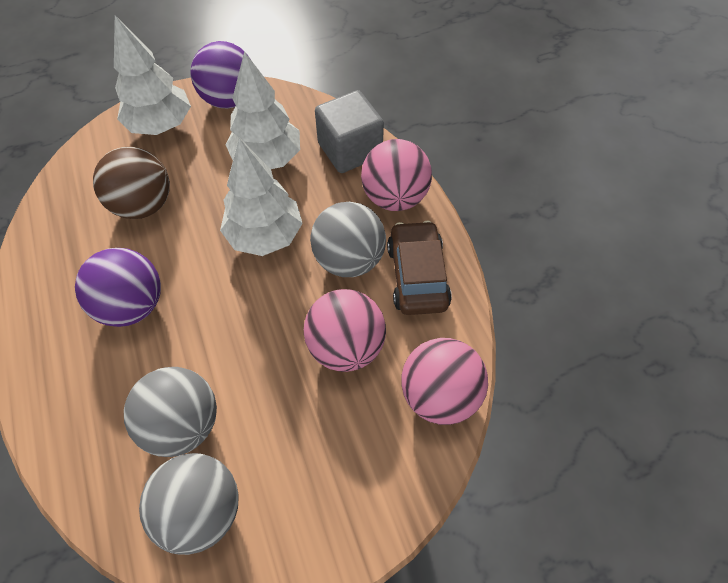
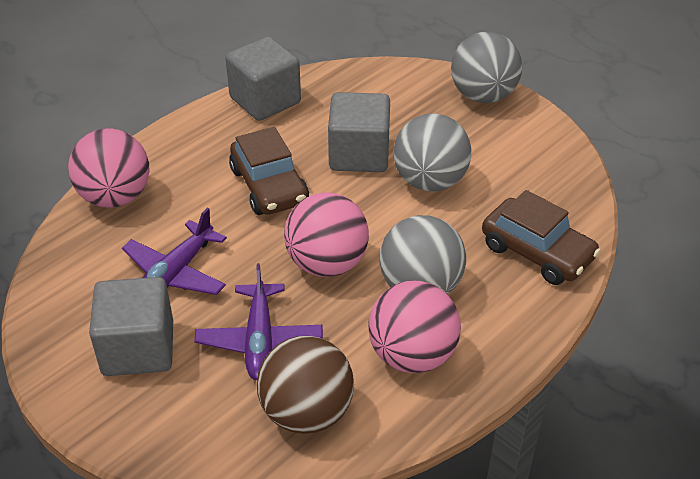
brown car: [387,221,452,315] = 1 -> [229,127,309,215] [482,190,601,285] = 2
grey cube: [315,90,384,173] = 1 -> [89,277,173,376] [225,36,301,121] [328,92,390,172] = 3
purple ball: [75,248,161,327] [191,41,250,109] = 2 -> none = 0
purple plane: none = 0 -> [122,208,227,295] [194,263,323,380] = 2
white tree: [114,16,191,135] [220,138,303,256] [225,51,300,169] = 3 -> none = 0

